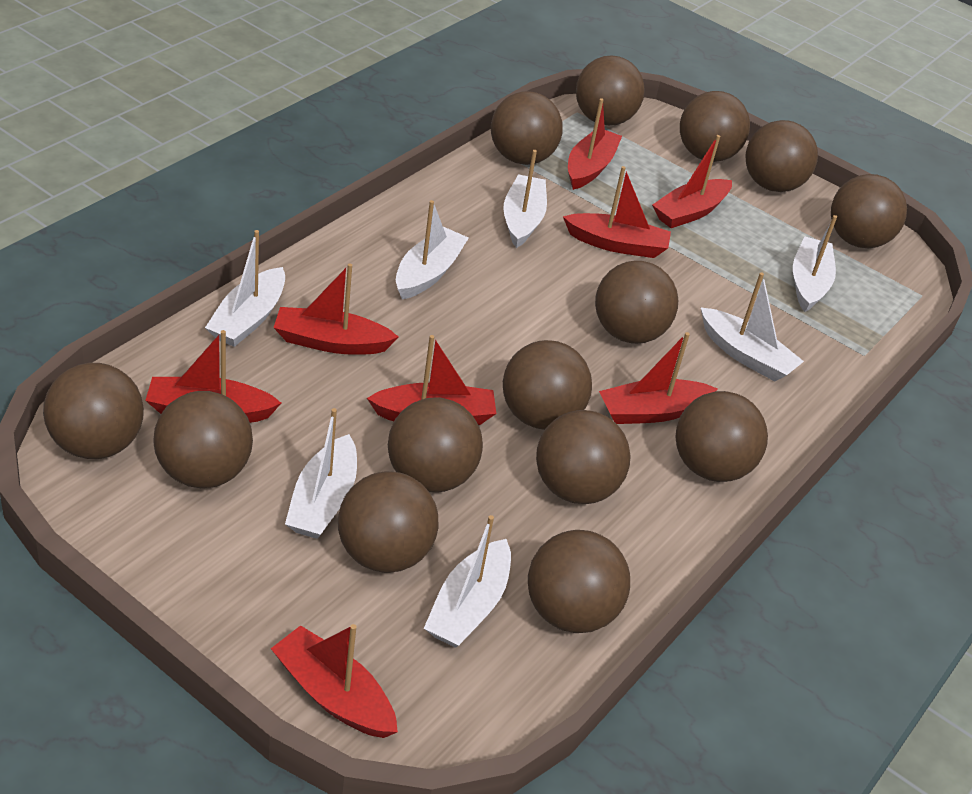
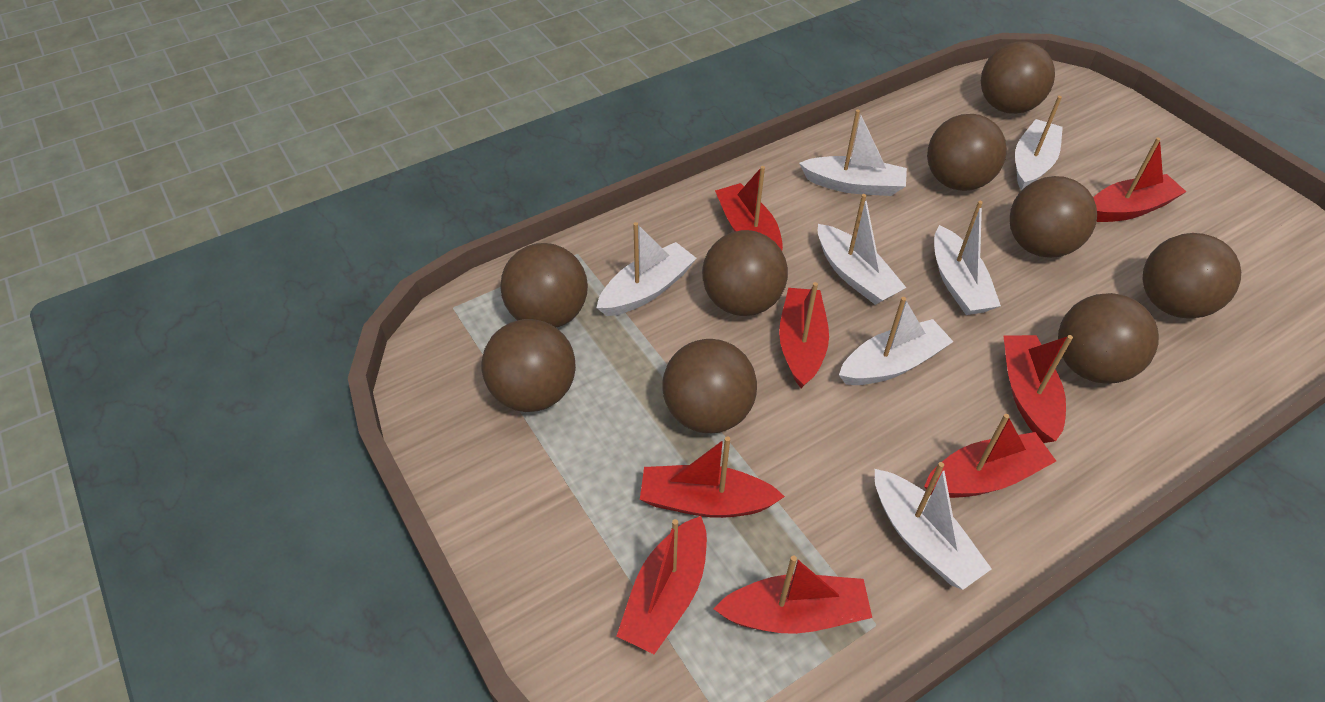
brown ball: [43,363,144,459] [153,391,253,488] [338,471,438,573] [388,398,483,492] [491,91,563,165] [503,340,592,430] [528,530,630,633] [536,410,631,504] [576,55,645,126] [595,261,678,344] [676,391,768,482] [680,91,750,162] [746,120,818,192] [831,174,907,248] = 14 -> [482,319,576,412] [500,243,588,328] [662,339,757,433] [702,230,788,316] [927,114,1007,191] [981,41,1055,114] [1009,176,1097,258] [1058,293,1159,384] [1143,233,1241,319] = 9

